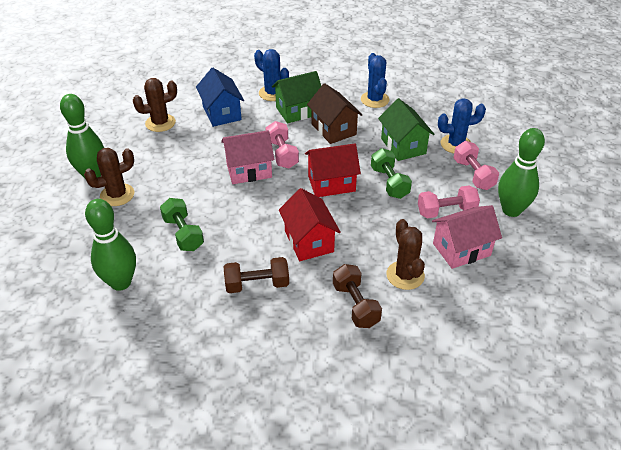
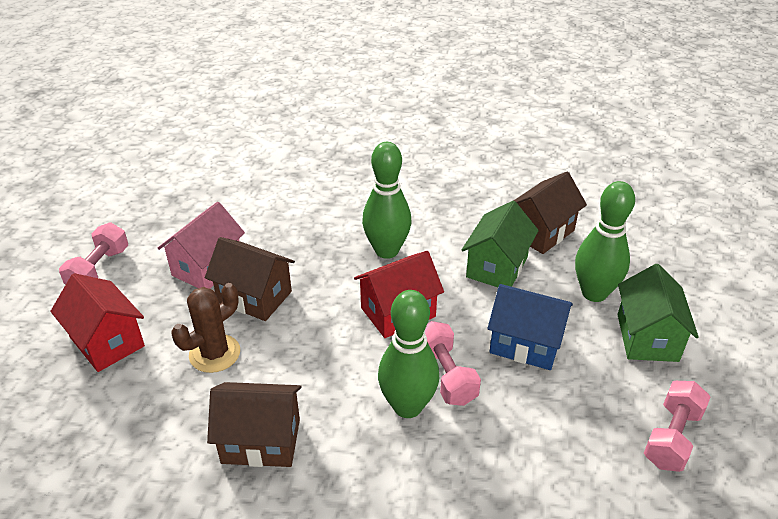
blue cactus: [254,49,289,101] [361,53,390,108] [438,98,486,153] = 3 -> none = 0
brown cactus: [84,148,134,206] [133,78,177,132] [386,219,425,290] = 3 -> [172,283,240,373] = 1
brown dumbbell: [224,257,289,293] [333,264,382,328] = 2 -> none = 0
brown house: [307,83,362,144] = 1 -> [205,237,295,321] [207,382,302,467] [513,172,587,254] = 3
green dumbbell: [160,198,204,251] [371,148,412,199] = 2 -> none = 0
pink house: [221,130,274,184] [432,205,502,269] = 2 -> [158,202,245,289] = 1

